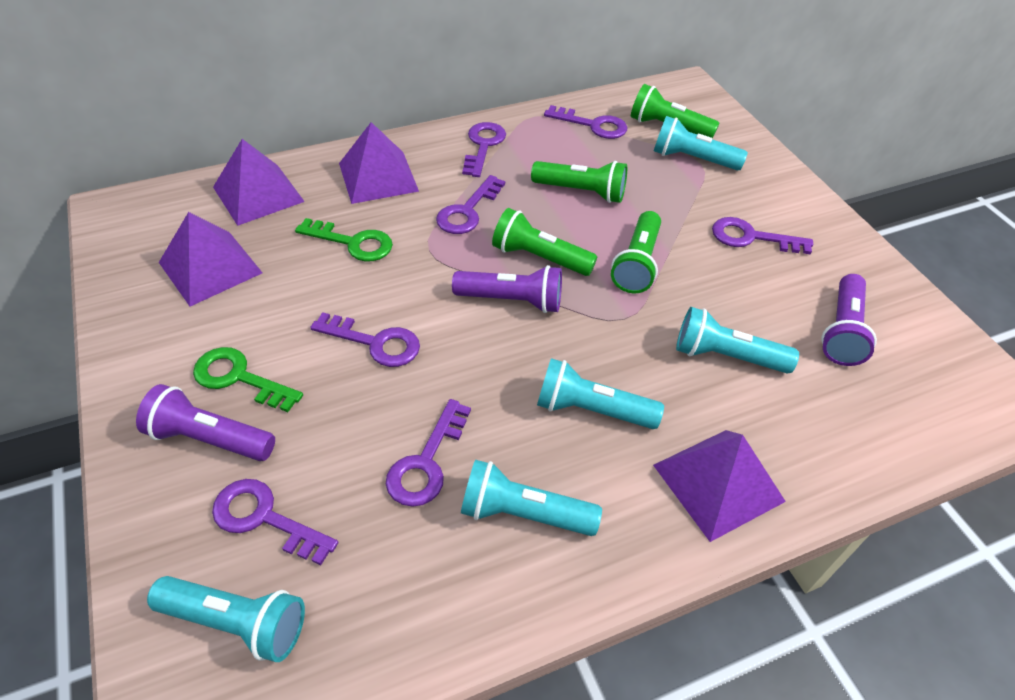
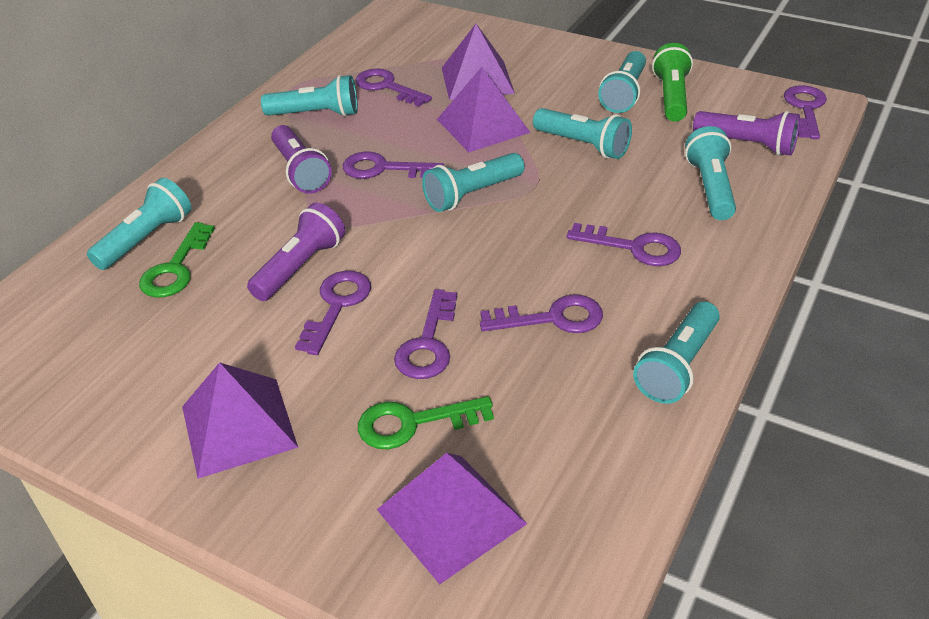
green flashlight: [492,208,597,276] [531,161,627,203] [611,211,661,293] [631,84,719,139] = 4 -> [652,43,693,122] = 1
turquoise flashlight: [147,576,305,662] [461,460,602,536] [537,358,664,429] [654,116,748,171] [676,307,799,373] = 5 -> [87,178,191,270] [261,75,358,117] [422,153,525,212] [533,108,632,159] [598,51,646,113] [633,301,720,404] [685,126,736,220] = 7

